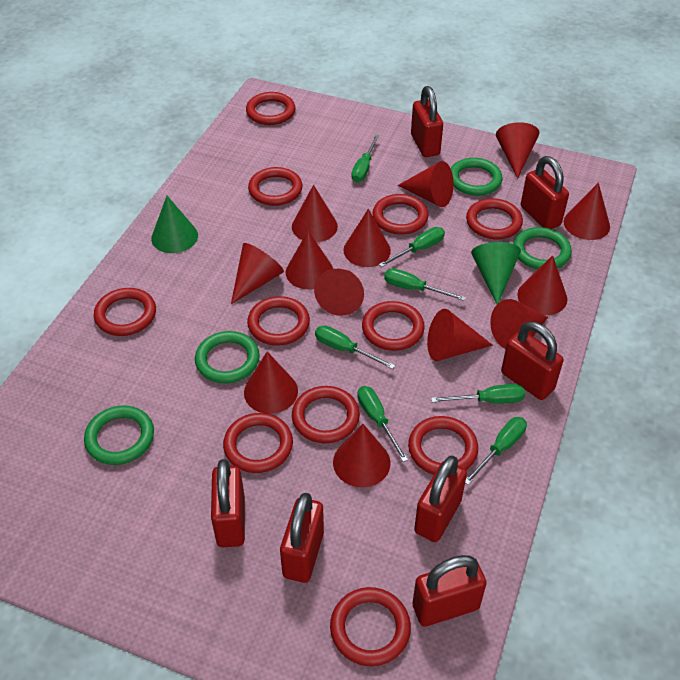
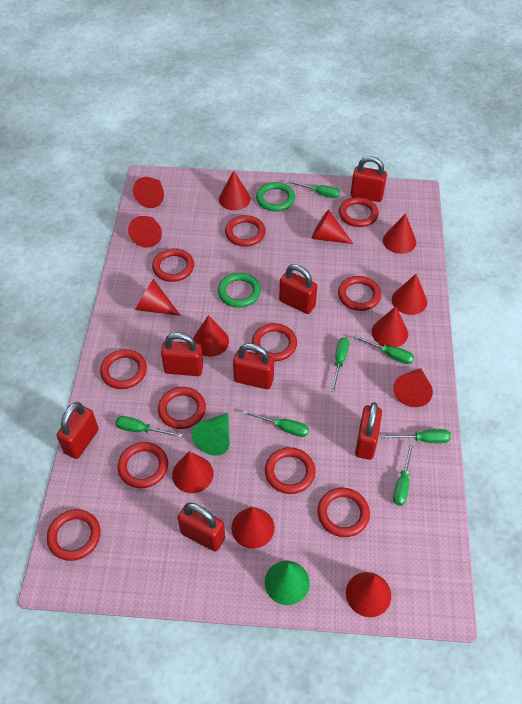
green ring: [84,405,154,465] [195,331,260,383] [451,158,502,196] [513,227,572,269] = 4 -> [218,273,261,308] [256,182,295,211] = 2

